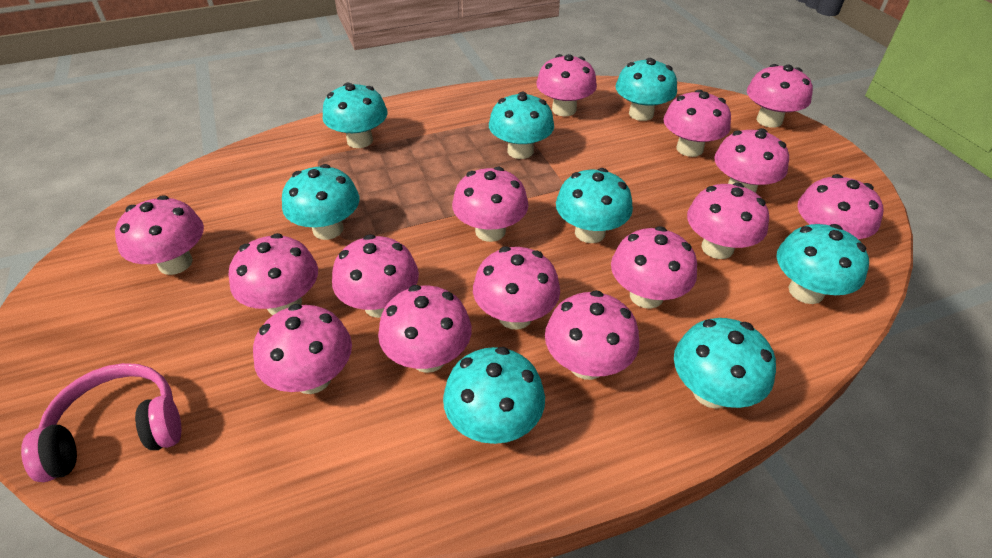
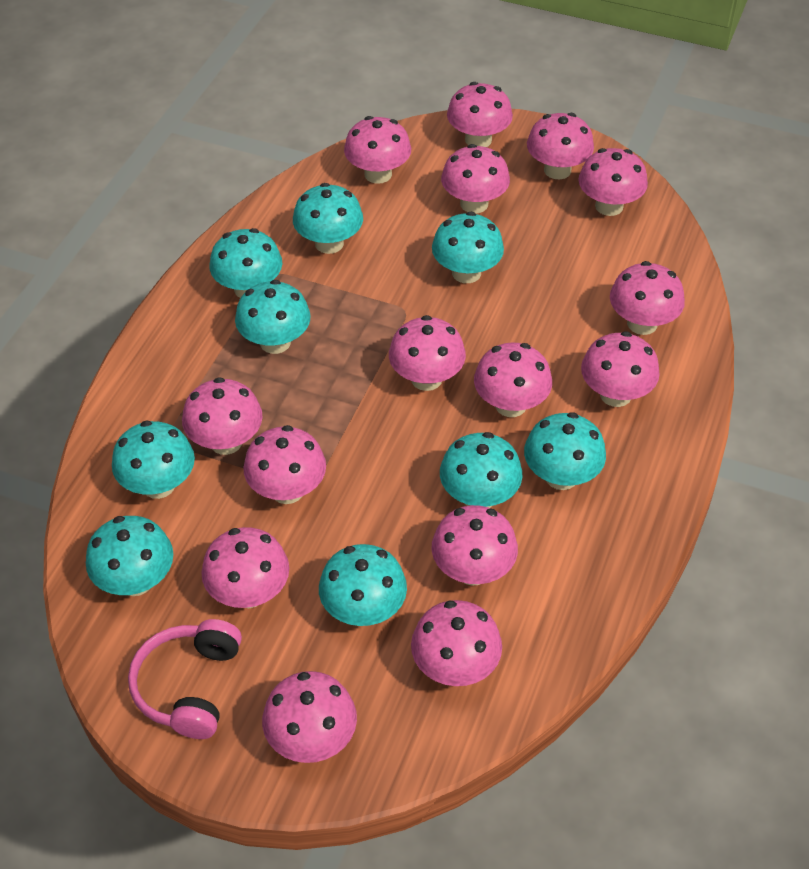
turquoise mushroom: [282,164,359,240] [323,83,388,148] [443,347,545,444] [489,92,554,159] [556,168,633,243] [616,58,677,121] [674,318,776,409] [777,224,869,304] = 8 -> [86,516,173,596] [112,421,195,499] [209,228,282,298] [235,280,311,354] [293,183,363,254] [319,544,407,626] [432,212,504,283] [440,432,523,508] [524,412,606,490] = 9

